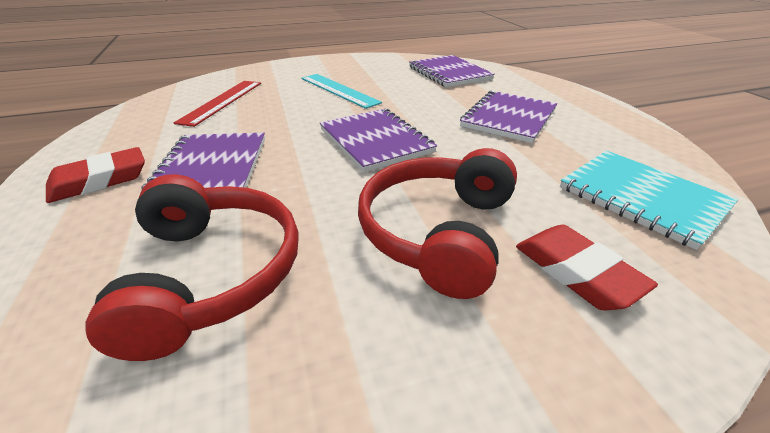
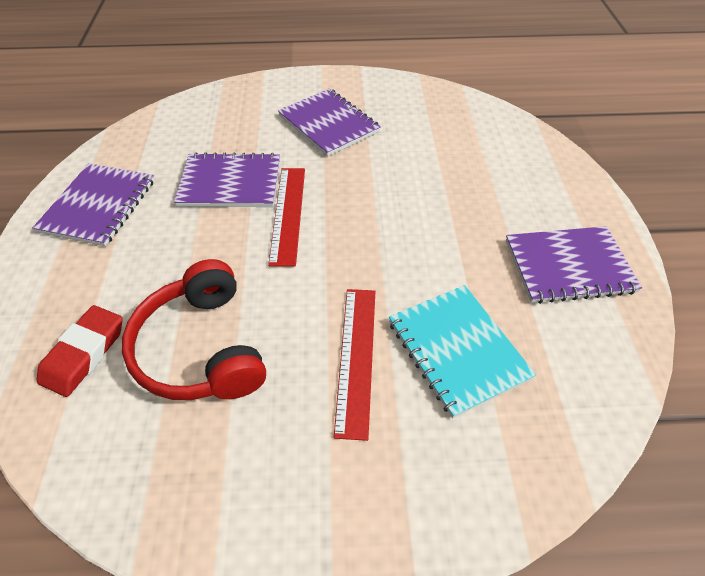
red eraser: [46,147,145,203] [516,225,658,311] = 2 -> [37,305,122,397] = 1
red headphones: [85,174,299,361] [358,148,517,299] = 2 -> [122,259,266,400] = 1
red ruler: [174,81,261,127] = 1 -> [268,168,305,267] [334,289,375,441] = 2
turquoise ruler: [301,74,382,109] = 1 -> none = 0

